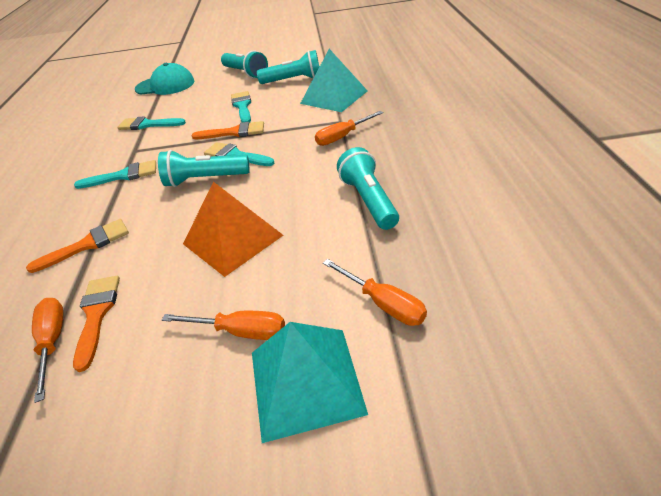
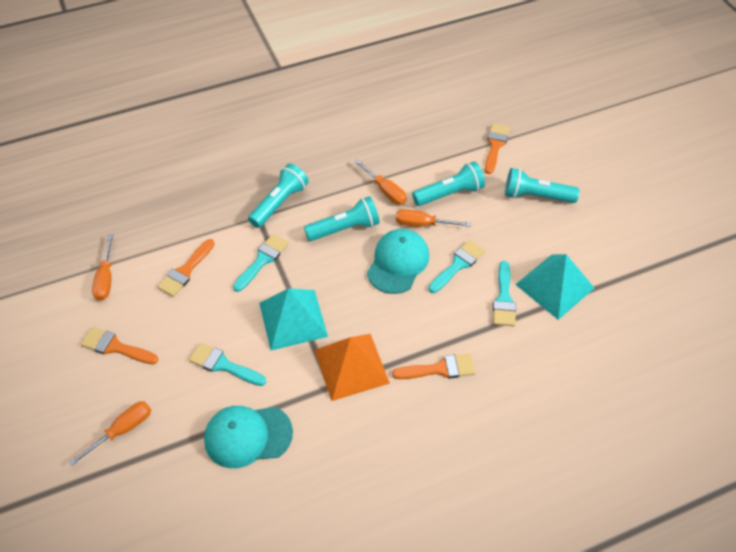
orange brush: [26,219,129,273] [73,276,120,372] [192,121,264,139] = 3 -> [81,327,158,364] [157,239,215,297] [392,354,476,379] [485,123,510,174] = 4
turquoise cap: [135,63,194,95] = 1 -> [204,406,293,468] [367,229,429,294] = 2

